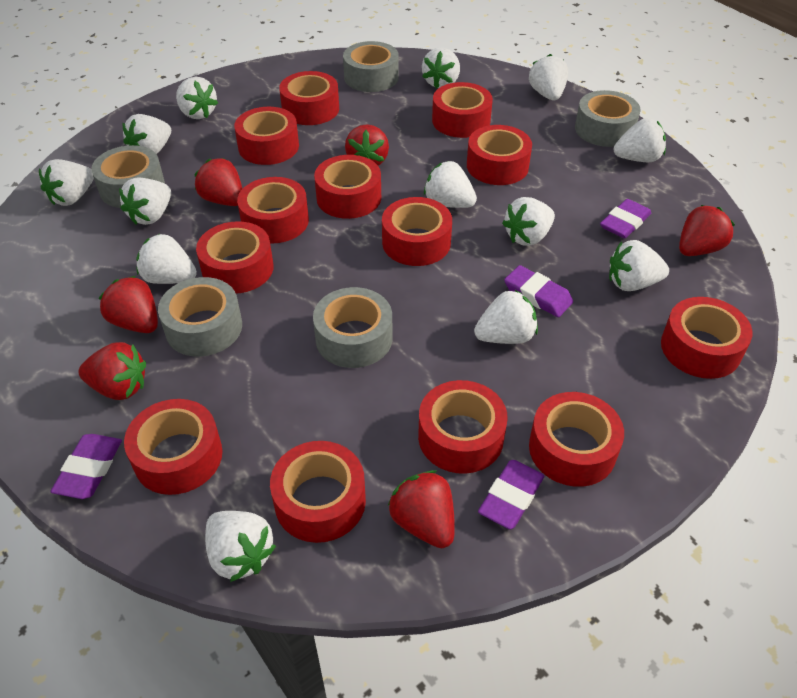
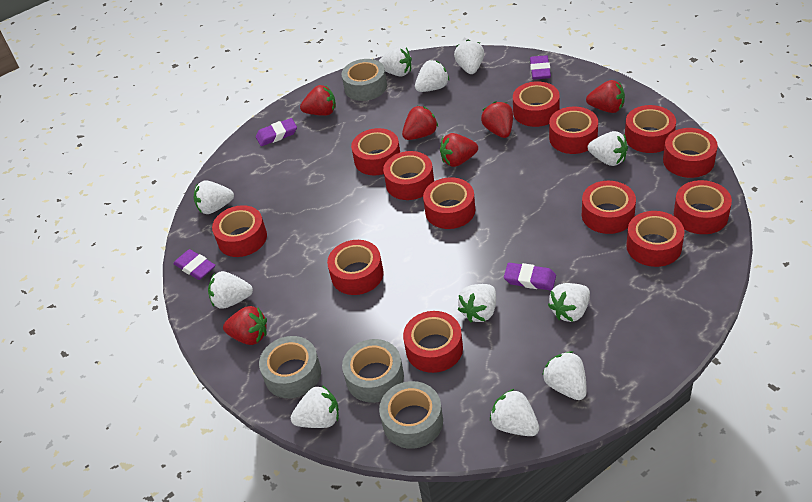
grey tape: [91,145,165,208] [158,277,242,357] [313,287,392,368] [343,41,399,92] [575,90,641,147] = 5 -> [259,336,321,398] [341,59,387,101] [342,339,404,403] [379,381,443,449] = 4
white strawberry: [39,159,94,206] [119,177,171,225] [123,114,171,154] [136,234,197,284] [176,77,218,119] [205,511,276,582] [422,48,460,89] [424,161,477,208] [474,290,538,344] [502,197,555,246] [529,54,568,100] [609,240,669,291] [614,118,666,162] = 13 -> [194,180,234,214] [208,271,253,309] [291,385,339,428] [379,46,412,77] [415,60,449,92] [454,40,484,74] [458,284,496,322] [490,389,539,436] [542,351,587,400] [548,283,590,322] [588,131,628,166] = 11

